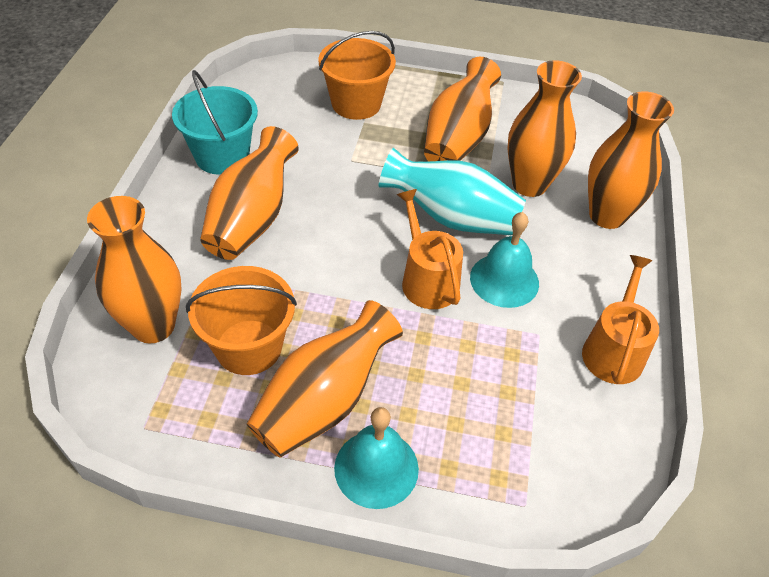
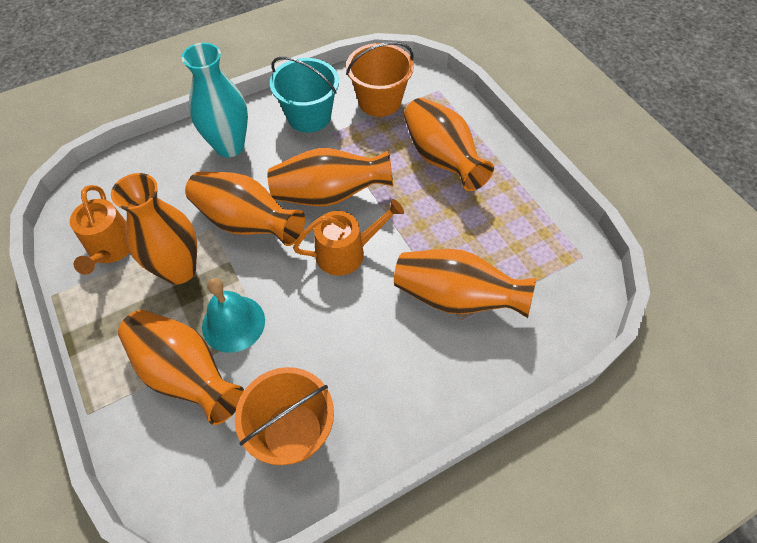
turquoise bell: [334,407,419,509] [470,212,539,308] = 2 -> [202,278,265,353] = 1

